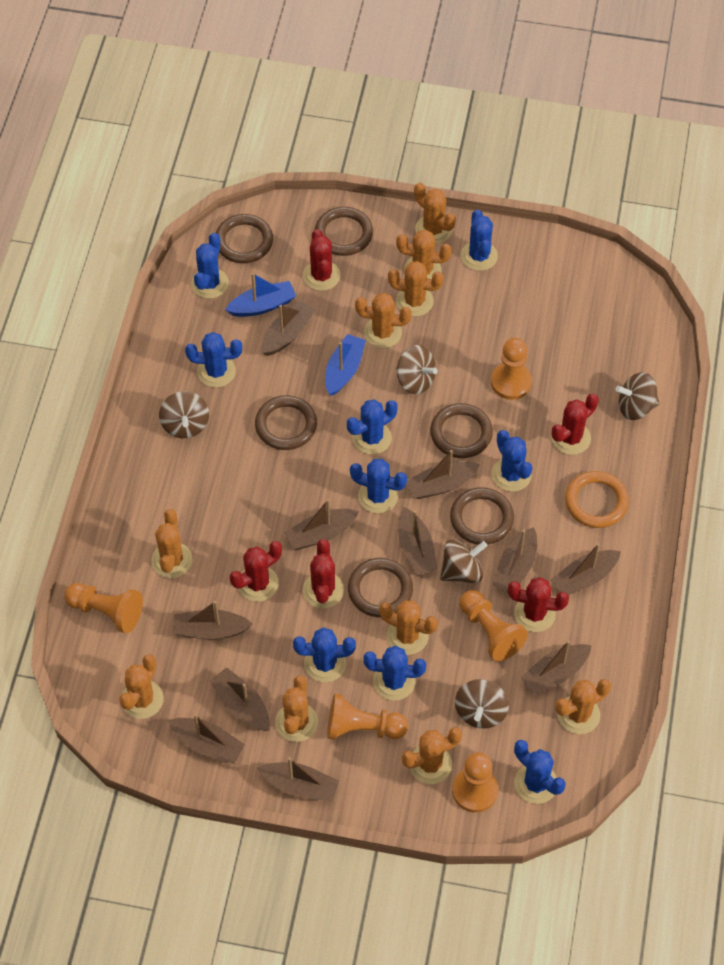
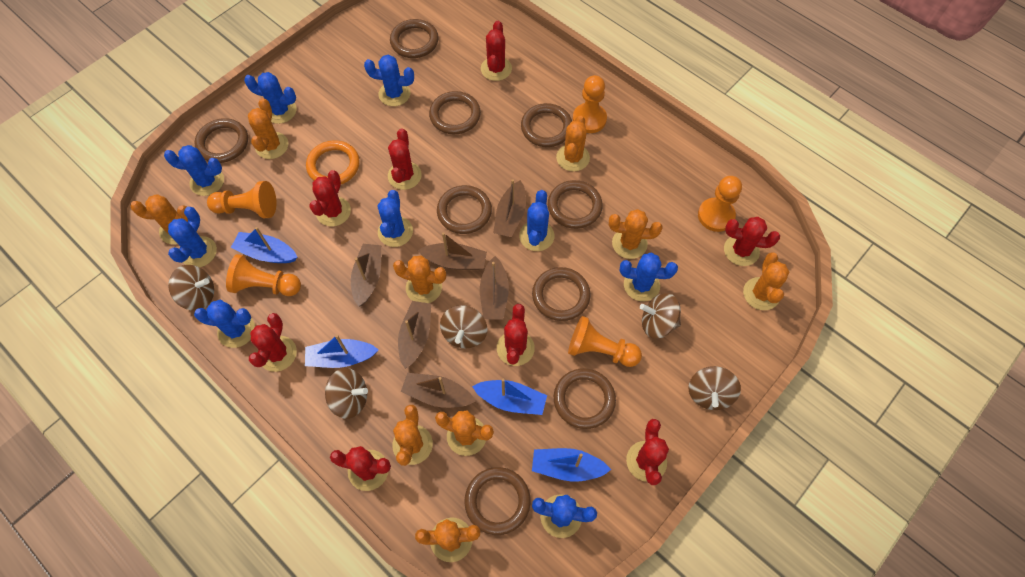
blue boat: [225,273,296,317] [325,334,366,396] = 2 -> [231,227,297,263] [305,335,379,368] [472,379,547,415] [532,448,611,481] = 4
brown boat: [168,713,245,764] [173,601,253,640] [209,667,270,731] [257,757,339,802] [262,300,315,356] [285,499,359,550] [398,507,438,575] [407,450,480,499] [493,527,537,591] [520,640,592,695] [551,543,621,595] = 11 -> [351,244,382,307] [398,301,431,369] [401,373,476,408] [418,232,487,270] [480,256,509,320] [493,179,526,237] = 6
brown ring: [216,214,273,263] [255,395,317,450] [315,207,373,256] [348,558,413,617] [430,403,493,458] [450,487,514,545] = 6 -> [194,118,248,163] [390,19,439,58] [429,91,481,134] [437,185,492,234] [465,467,531,535] [521,103,572,147] [532,267,591,321] [548,180,603,229] [554,368,616,429] = 9
orange cactus: [119,654,164,719] [152,509,192,578] [275,676,318,742] [355,293,412,348] [379,600,438,655] [388,261,444,317] [396,230,452,279] [402,727,462,784] [414,183,456,244] [556,679,611,734] = 10 -> [130,194,188,244] [248,98,288,159] [392,405,433,466] [393,255,446,303] [415,517,480,562] [435,411,494,456] [556,116,590,171] [609,209,662,259] [743,252,789,310] = 9
red cactus: [230,541,282,602] [303,229,341,291] [303,539,344,608] [508,577,569,632] [551,393,599,455] = 5 -> [249,313,297,372] [309,170,351,227] [330,446,391,491] [388,128,422,190] [481,21,512,81] [497,304,535,366] [626,419,669,485] [724,217,780,266] = 8

